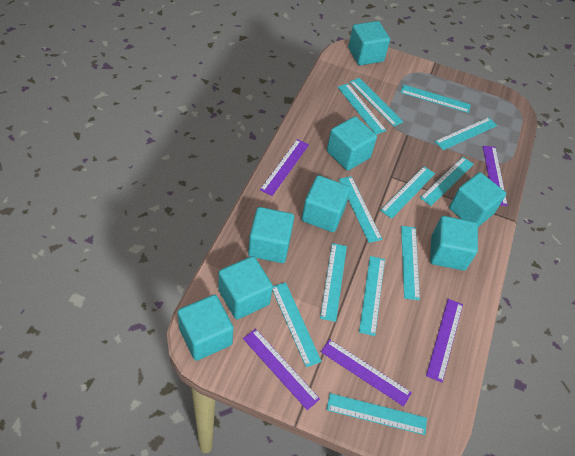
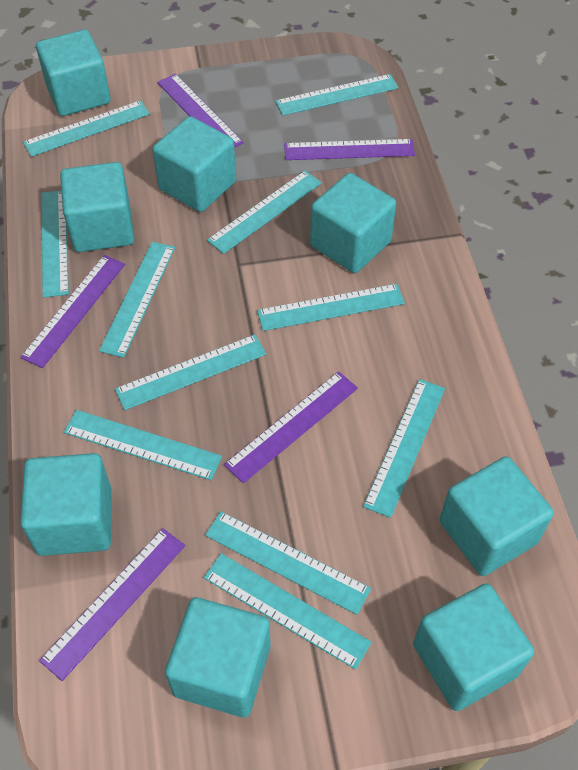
turquoise ruler: [272,282,322,367] [320,243,347,322] [326,393,427,435] [338,83,387,135] [339,176,382,243] [350,78,404,127] [359,256,385,336] [380,166,435,219] [401,84,471,113] [401,226,420,300] [420,157,474,206] [435,117,497,150] = 12 -> [23,100,150,157] [41,191,69,298] [64,410,222,480] [99,242,175,358] [115,335,266,410] [204,553,372,670] [205,511,371,615] [207,171,322,254] [257,284,405,331] [275,74,398,116] [363,379,445,518] = 11

